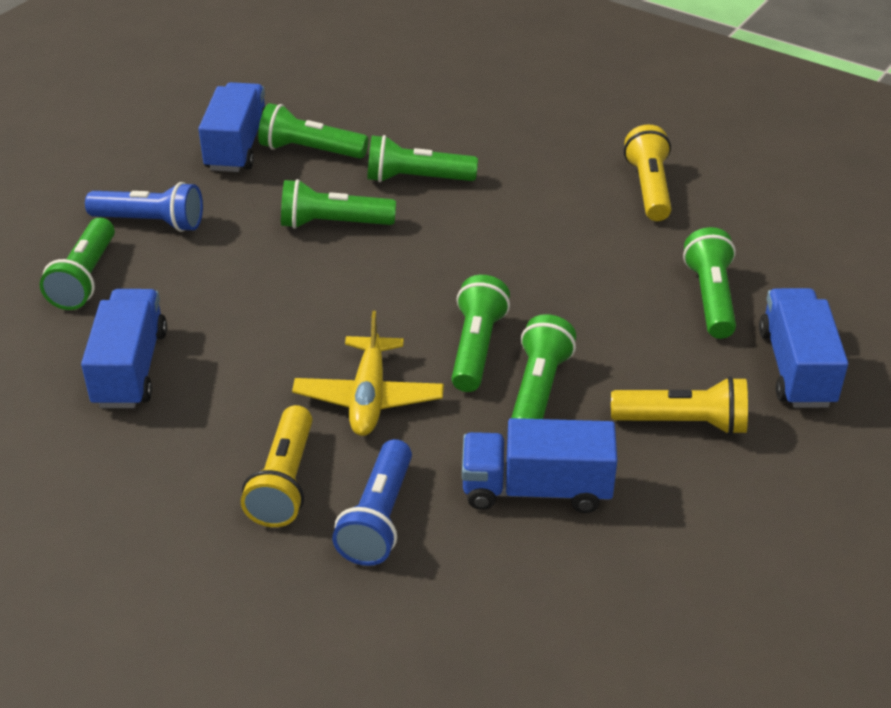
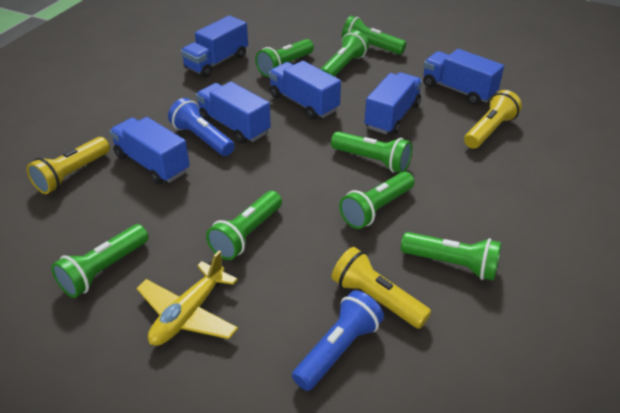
blue truck: [81,289,167,408] [198,82,265,172] [462,418,617,513] [759,288,848,408] = 4 -> [109,117,190,184] [181,15,248,77] [196,82,271,144] [269,61,341,120] [364,72,422,134] [423,49,504,105] = 6
green flashlight: [40,218,115,310] [258,103,368,159] [281,179,396,229] [367,135,478,183] [451,275,510,392] [511,314,576,419] [683,227,736,339] = 7 -> [51,224,149,298] [206,191,282,260] [255,39,314,77] [321,30,369,77] [331,131,412,173] [339,171,415,229] [342,16,406,55] [401,232,501,281] = 8

